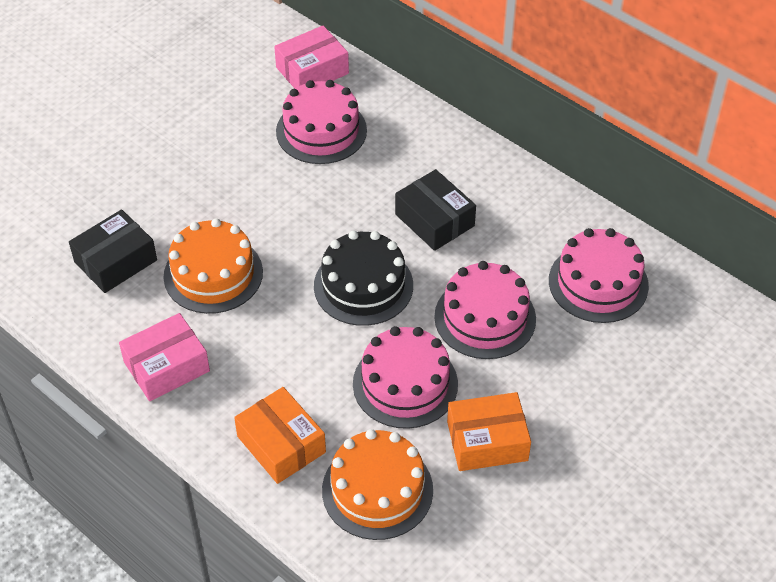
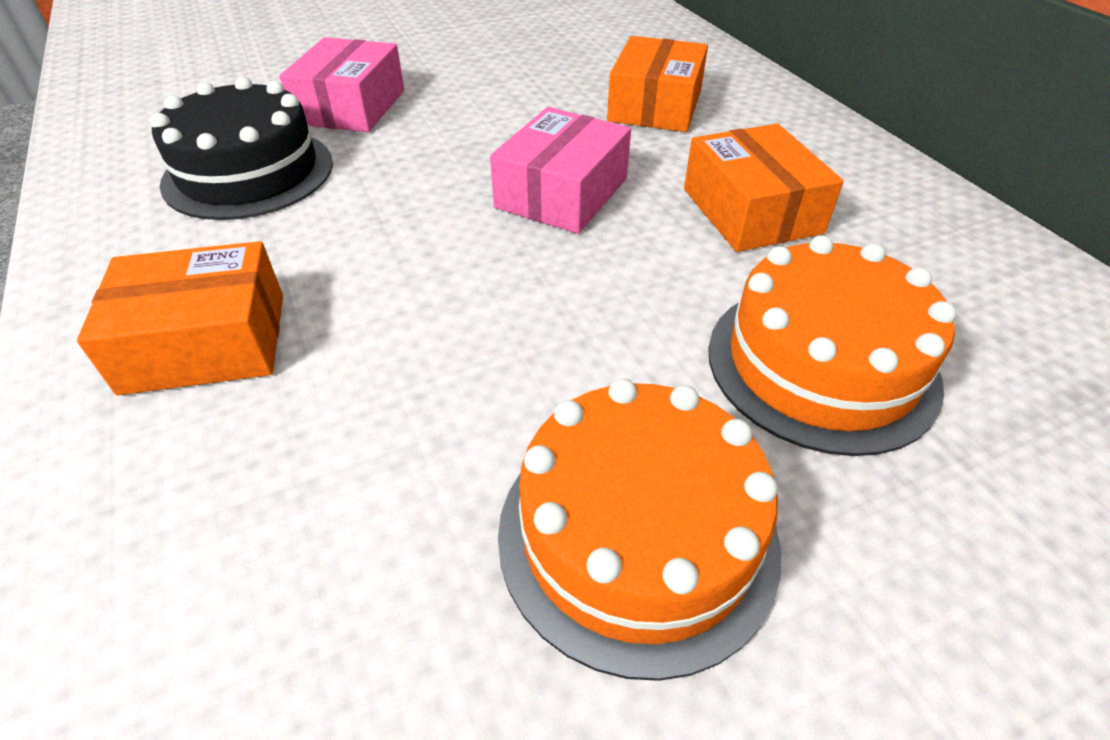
black box: [69,210,157,293] [395,169,476,251] = 2 -> none = 0
orange box: [234,387,326,484] [447,392,531,471] = 2 -> [77,241,283,395] [607,36,708,132] [684,124,844,252] = 3
pink cake: [276,80,367,164] [353,326,458,429] [434,261,536,359] [549,228,649,323] = 4 -> none = 0

